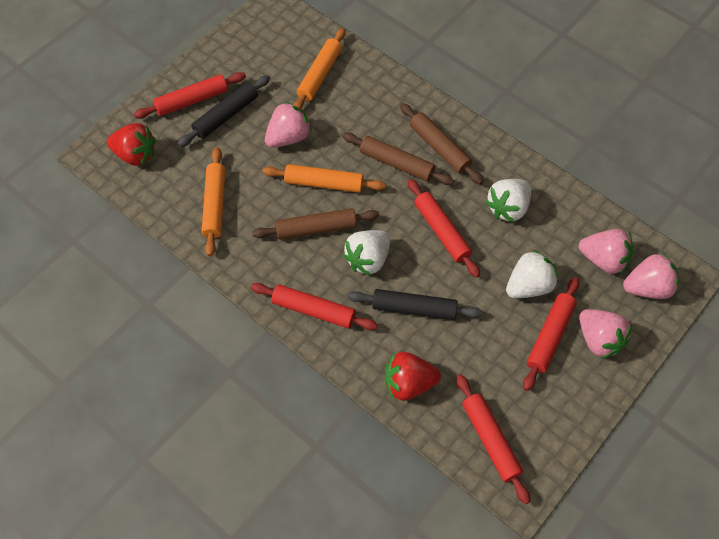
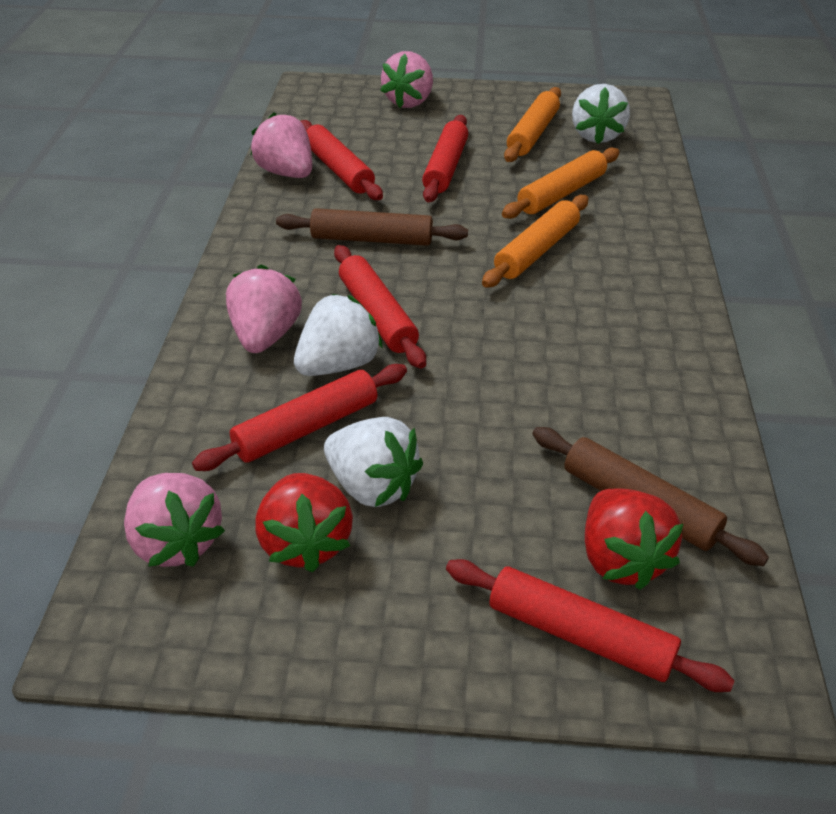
black rolling pin: [178,75,270,147] [348,289,482,320] = 2 -> none = 0
brown rolling pin: [252,208,379,240] [342,133,454,185] [400,103,483,184] = 3 -> [276,208,468,246] [532,427,769,566] = 2

